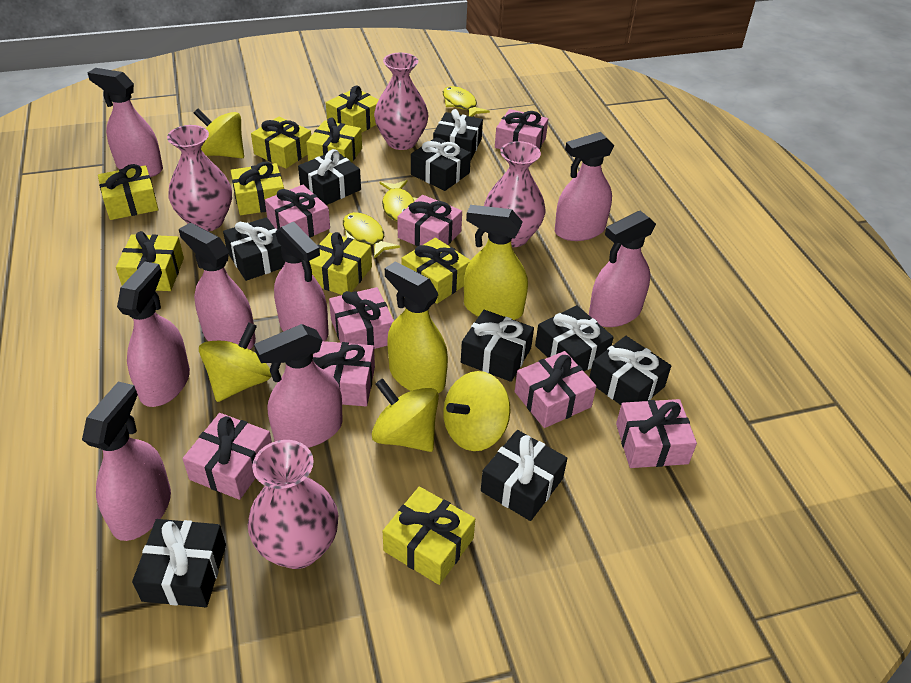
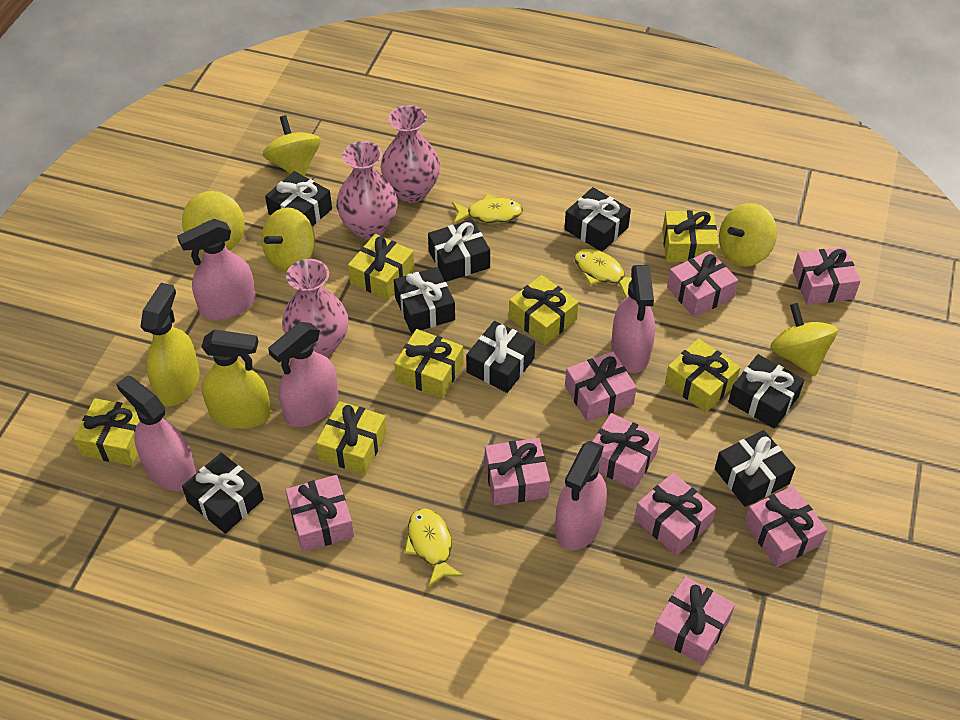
black gift: [132,519,226,607] [223,217,285,281] [298,149,361,205] [411,137,471,191] [433,109,483,159] [461,310,534,382] [481,430,568,521] [535,305,614,371] [589,336,671,405] = 9 -> [182,453,264,534] [265,171,332,227] [394,267,455,333] [428,219,490,282] [466,321,535,393] [564,187,631,252] [715,430,795,507] [728,354,804,429] = 8
pink gift: [183,413,272,500] [265,185,330,237] [313,341,375,406] [329,287,394,349] [397,195,462,246] [495,109,548,149] [515,351,596,428] [616,399,697,468] = 8 -> [285,475,354,552] [485,438,550,506] [565,351,637,422] [592,413,660,489] [634,473,716,556] [653,576,735,665] [667,251,738,317] [744,486,827,567] [793,247,861,305] = 9
pink spray bottle: [82,381,171,541] [88,68,163,177] [117,262,190,407] [179,223,256,350] [254,324,343,448] [274,222,329,341] [555,132,614,241] [589,211,656,327] = 8 -> [116,375,196,491] [177,219,256,320] [268,322,338,427] [555,441,607,551] [611,265,655,373] = 5
pink vase: [167,125,232,231] [248,440,338,569] [374,53,429,150] [484,141,545,247] = 4 -> [282,259,348,357] [336,141,398,240] [380,105,440,203] = 3
yellow gift: [98,164,159,220] [116,231,184,291] [230,162,284,215] [251,117,311,169] [306,117,362,162] [309,232,372,295] [326,86,379,133] [383,486,475,585] [401,237,471,304] = 9 -> [74,398,140,466] [316,401,387,475] [348,234,415,300] [395,329,463,398] [509,275,579,345] [662,210,718,262] [665,339,740,413] = 7
yellow spinning top: [194,109,244,158] [199,322,272,402] [372,378,439,452] [443,371,510,451] = 4 -> [182,191,245,252] [261,207,315,272] [262,115,321,176] [719,203,777,267] [770,303,838,376] = 5

